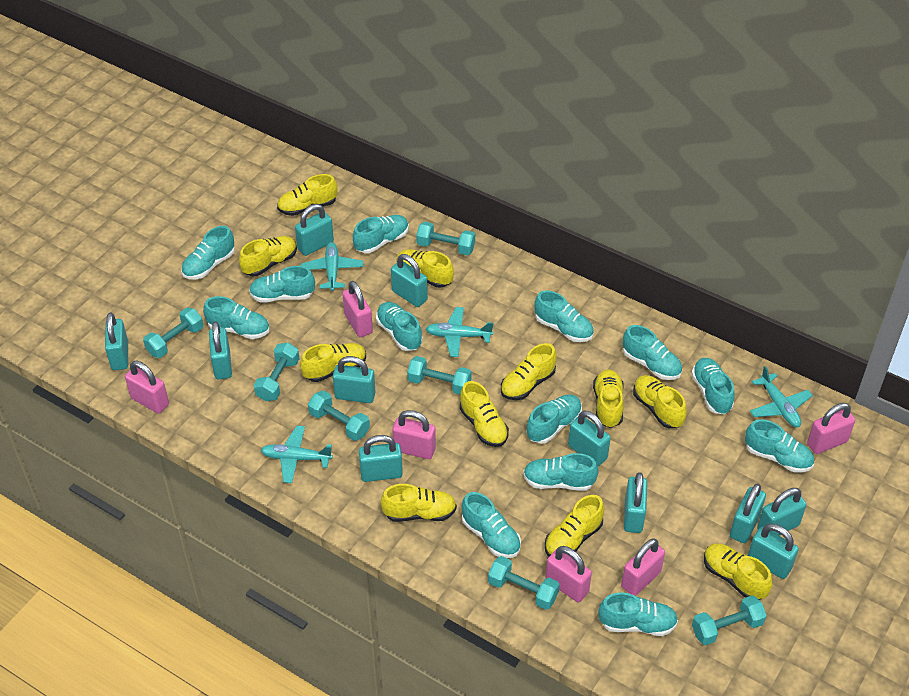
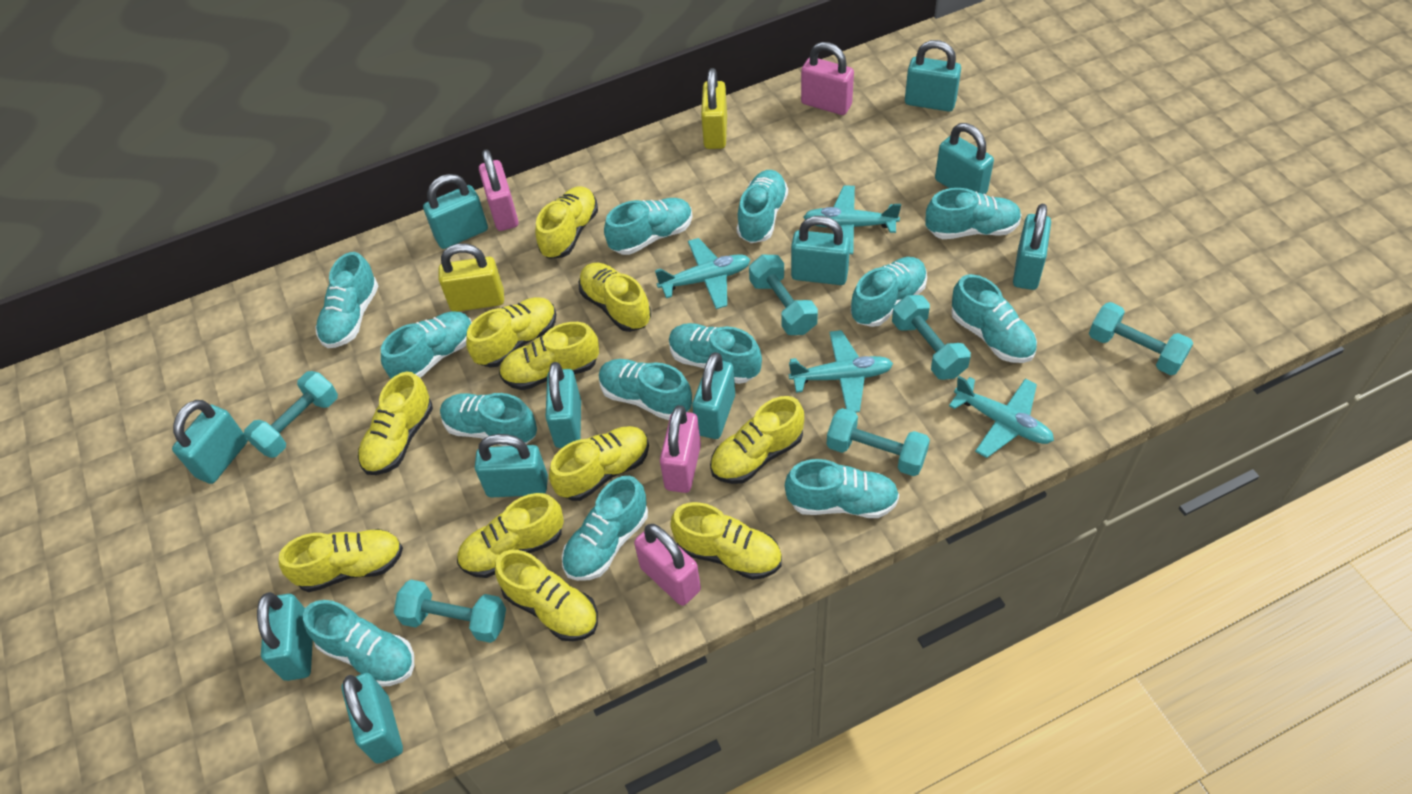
pink padlock: [125,361,169,414] [342,281,373,337] [392,410,436,459] [545,546,592,602] [621,538,665,596] [807,403,855,454] = 6 -> [479,149,519,231] [634,524,701,606] [660,405,701,493] [801,42,854,115] = 4
turquoise dumbbell: [143,308,203,358] [254,343,300,401] [308,390,370,441] [407,356,472,394] [416,222,475,256] [488,556,560,610] [692,595,767,645] = 7 -> [244,371,338,458] [394,579,506,643] [749,255,818,335] [827,408,930,476] [892,295,971,380] [1089,302,1193,375] = 6
yellow padlock: none = 0 -> [439,244,504,312] [701,68,727,149] = 2

